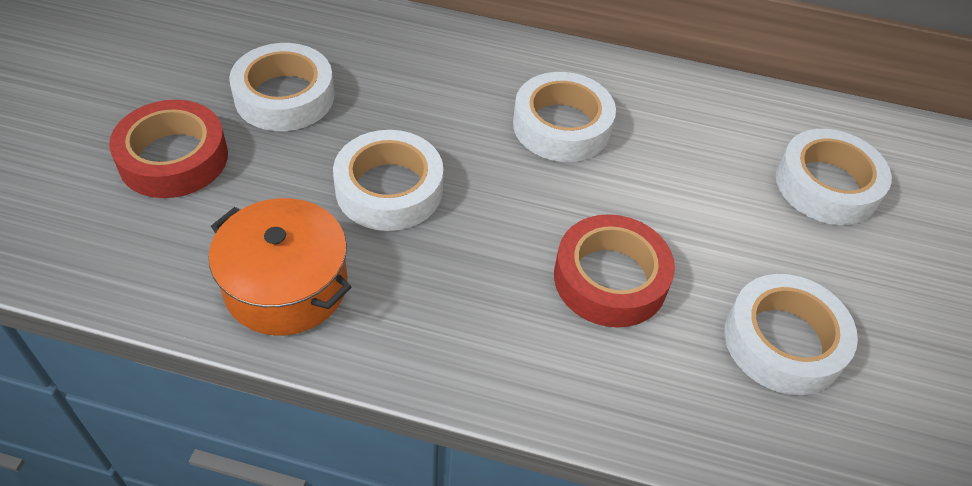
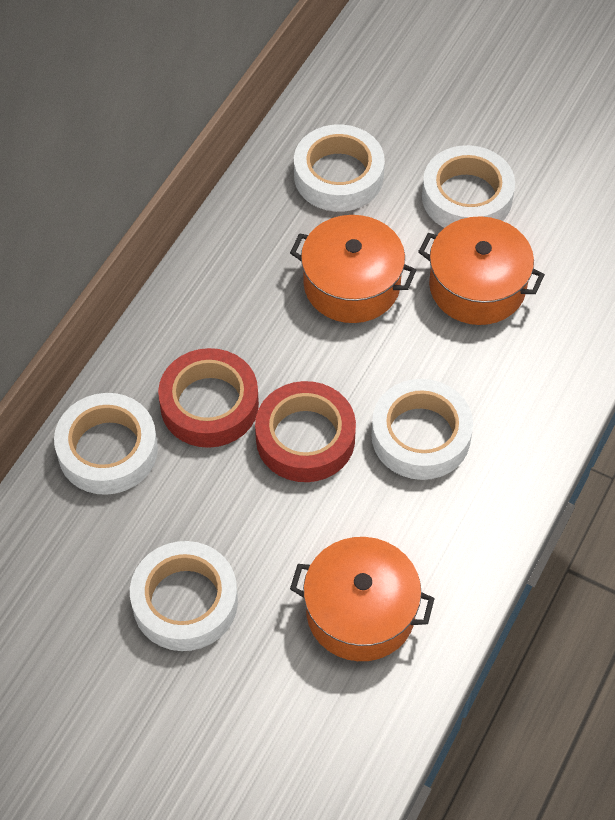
orange pot: [209,198,351,336] = 1 -> [290,215,416,323] [290,537,435,661] [418,216,545,325] = 3

